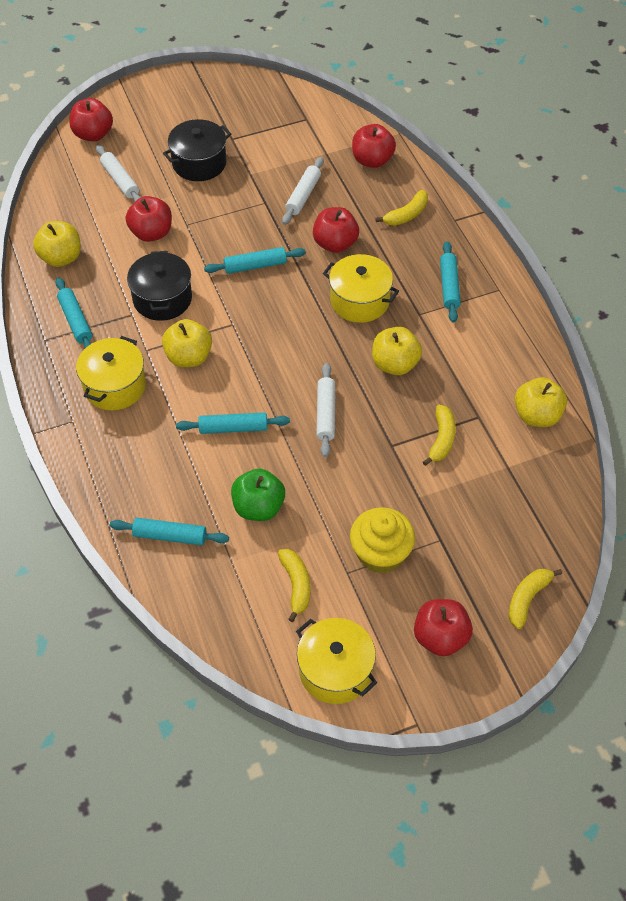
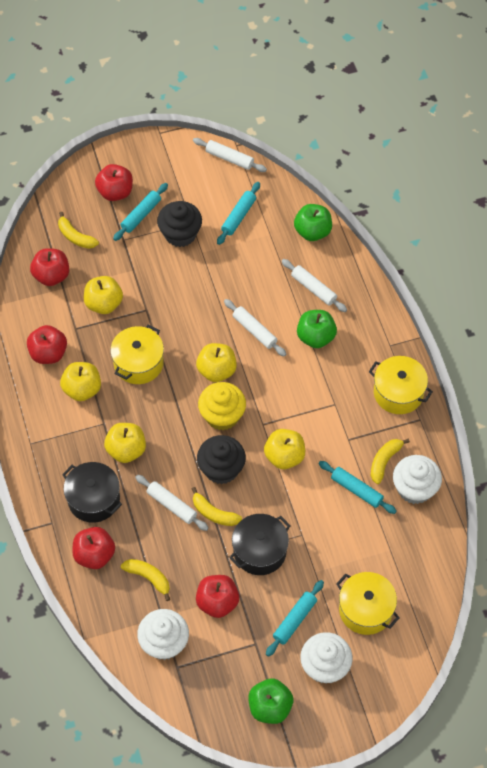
black cupcake: none = 0 -> [157,201,202,247] [197,435,246,484] = 2
green apple: [231,469,285,521] = 1 -> [248,678,293,724] [294,204,332,241] [297,310,337,348] = 3
turquoise rolling pin: [55,278,92,349] [110,518,229,545] [176,412,290,434] [204,247,306,274] [440,241,461,323] = 5 -> [113,183,168,241] [217,182,260,245] [266,580,324,657] [319,461,396,514] = 4
white cupcake: none = 0 -> [137,609,189,660] [300,632,353,684] [393,455,442,504] = 3
white rolling pin: [96,145,141,202] [282,157,324,225] [317,363,335,457] = 3 -> [135,475,209,531] [193,138,267,172] [224,299,286,357] [282,259,347,312] = 4
yellow apple: [33,221,81,267] [162,319,212,367] [372,327,422,375] [515,377,567,427] = 4 -> [60,362,101,401] [84,276,123,314] [104,423,146,463] [196,343,237,382] [264,429,305,469] = 5

